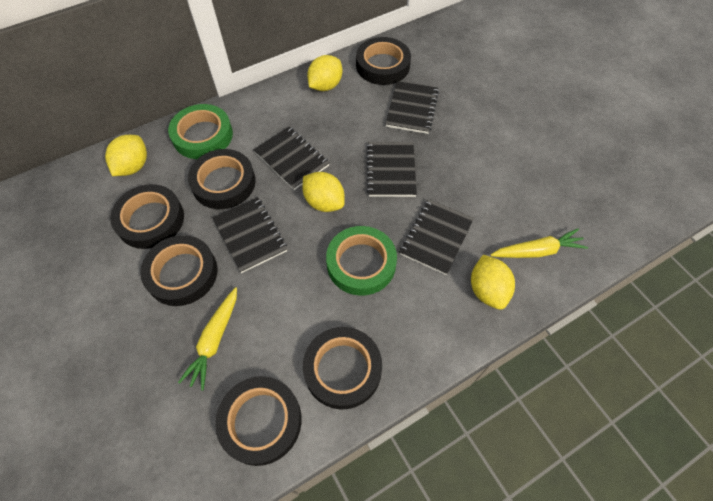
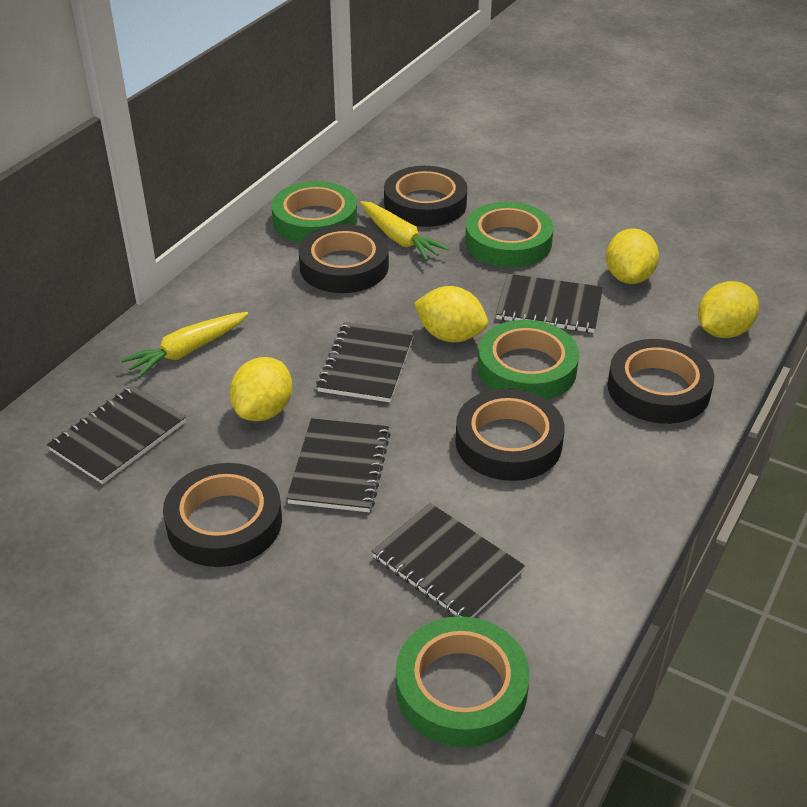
black tape: [110,184,184,249] [140,235,218,306] [188,149,256,209] [215,376,302,466] [303,327,382,410] [356,37,411,85] = 6 -> [163,463,282,567] [298,224,389,293] [384,166,467,227] [455,388,565,481] [607,339,714,424] = 5
green tape: [168,104,233,159] [326,226,397,296] = 2 -> [272,181,357,243] [396,616,529,747] [465,202,554,268] [477,320,579,400] = 4

